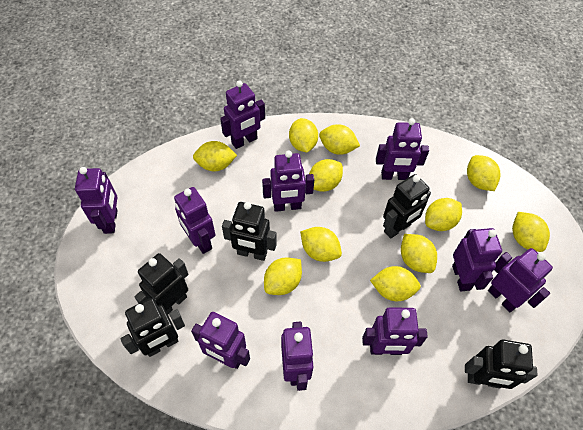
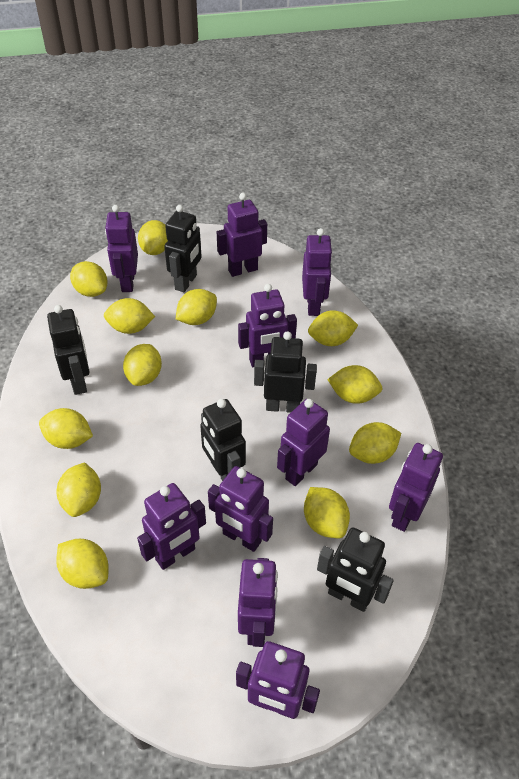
yellow lemon: [193,141,237,171] [264,257,302,295] [289,118,318,152] [300,227,342,262] [309,159,343,192] [319,124,360,155] [370,266,421,301] [401,234,437,273] [425,198,462,231] [467,155,501,191] [512,212,550,252] = 11 -> [39,408,93,449] [56,462,101,517] [56,539,109,589] [70,261,108,297] [104,298,155,334] [123,344,162,386] [138,220,168,255] [176,289,217,325] [304,487,350,538] [308,310,358,346] [327,365,382,404] [349,422,401,464] = 12

